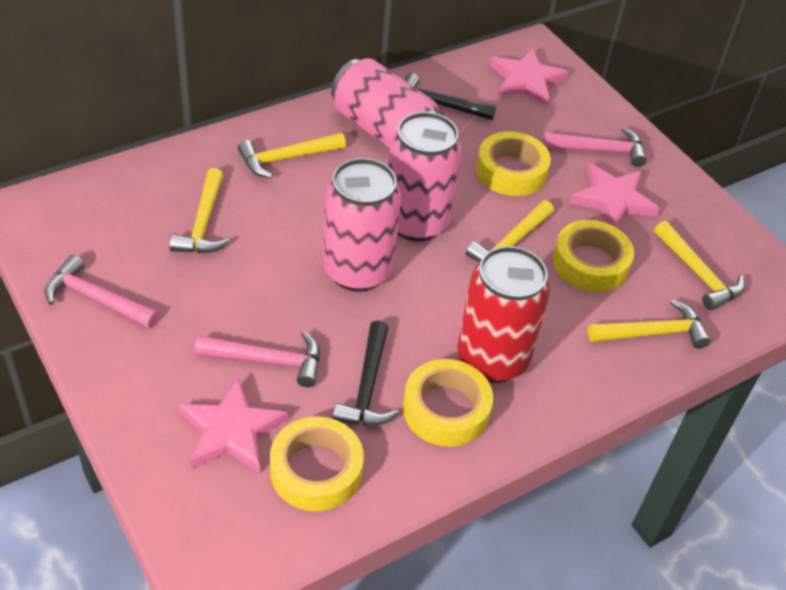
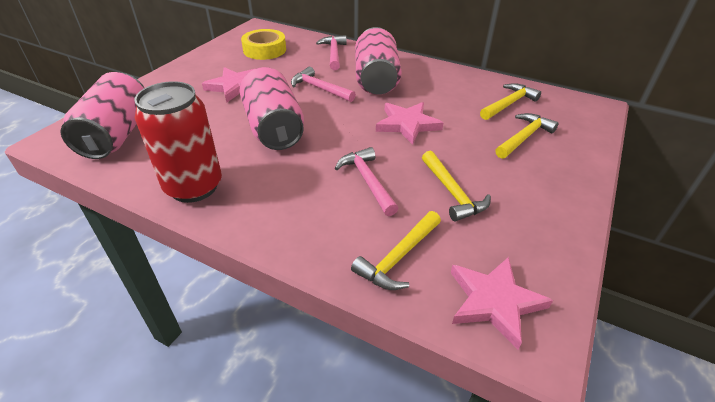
black hammer: [332,321,399,426] [405,73,496,120] = 2 -> none = 0
yellow hammer: [169,168,230,253] [238,133,346,178] [466,200,554,262] [588,299,711,349] [654,221,745,311] = 5 -> [351,211,441,290] [422,151,491,222] [480,83,541,120] [495,113,559,159] = 4
yellow tape: [270,416,364,511] [403,359,493,447] [476,131,551,196] [552,220,634,292] = 4 -> [241,29,286,60] = 1

